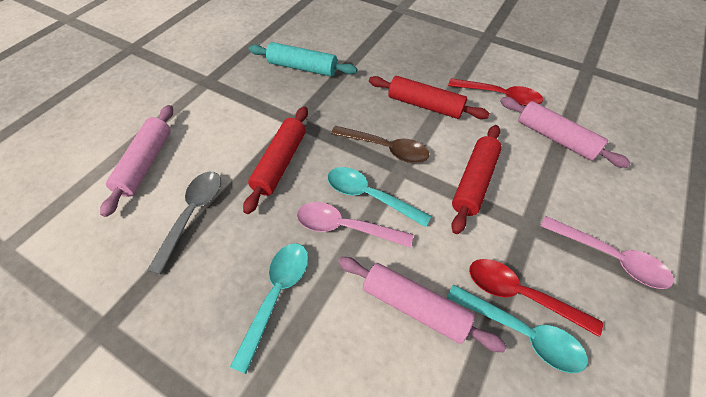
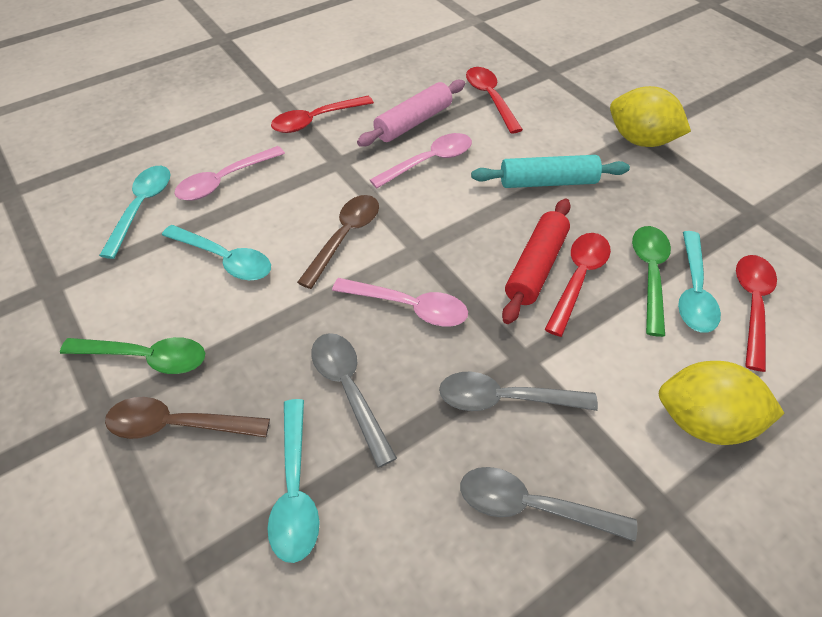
brown spoon: [331,126,429,163] = 1 -> [105,397,270,439] [297,195,379,289] = 2
green spoon: none = 0 -> [60,337,205,374] [632,226,671,337] = 2
grey spoon: [147,172,221,274] = 1 -> [311,333,397,468] [439,372,598,411] [460,467,637,542] = 3
pink rolling pin: [100,105,173,217] [338,257,506,352] [500,97,631,168] = 3 -> [357,80,465,147] = 1
pink spoon: [297,202,413,248] [541,216,674,289] = 2 -> [174,146,285,201] [332,278,468,327] [370,133,472,188] = 3
red rolling pin: [243,106,308,214] [369,76,490,119] [451,125,502,234] = 3 -> [502,198,571,324] = 1
red spoon: [448,78,543,106] [469,259,603,337] = 2 -> [271,96,374,133] [466,67,523,134] [545,233,611,337] [736,255,777,372] = 4
turquoise spoon: [230,243,308,374] [327,167,432,227] [447,284,588,373] = 3 -> [99,166,170,259] [162,225,271,280] [267,399,320,563] [678,231,721,333] = 4
yellow lemon: none = 0 -> [610,86,691,147] [659,361,785,445] = 2

